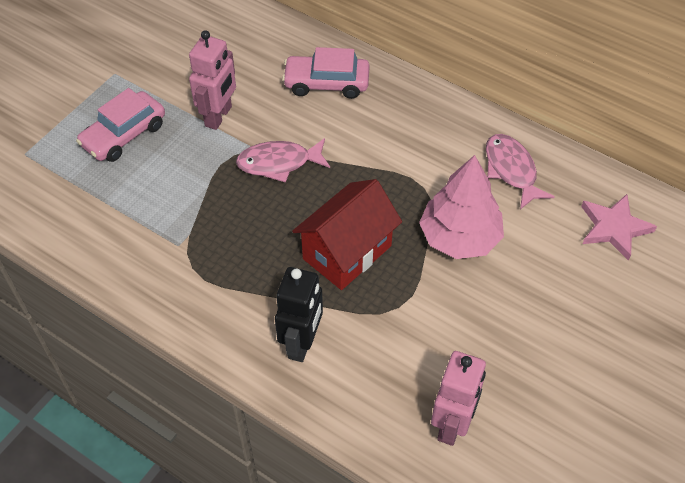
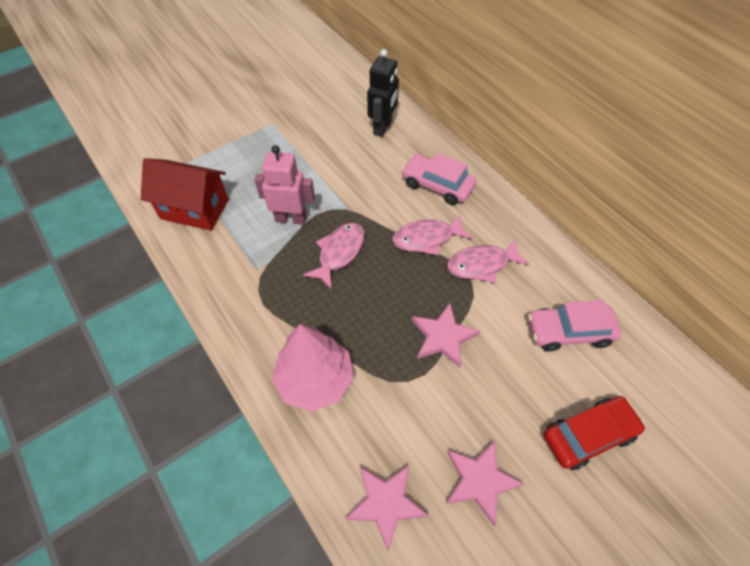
pink fish: [236,138,330,183] [486,134,555,209] = 2 -> [303,223,365,289] [392,214,472,255] [447,239,529,283] = 3
pink robot: [189,30,236,130] [431,351,486,446] = 2 -> [254,145,315,225] = 1
pink star: [581,194,657,261] = 1 -> [345,465,428,551] [412,303,480,368] [445,440,525,526] = 3
red car: none = 0 -> [543,396,646,470] = 1

